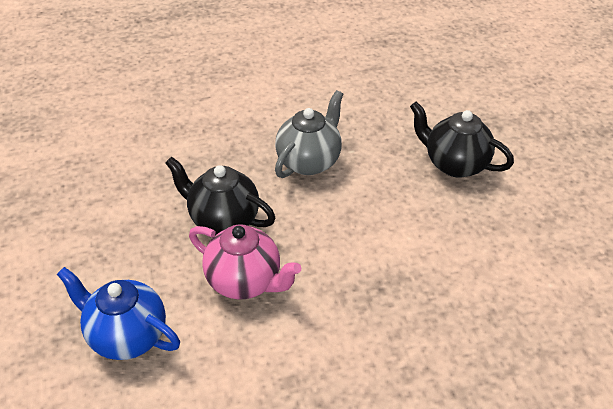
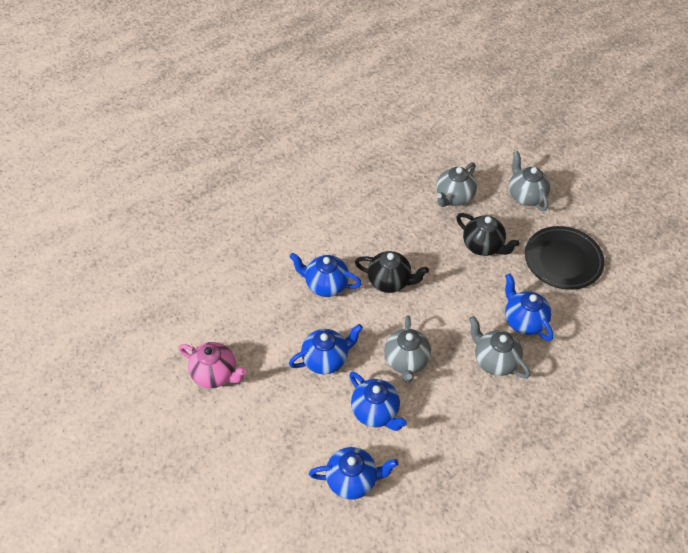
black plate: none = 0 -> [525,226,605,290] = 1
blue teapot: [57,267,180,360] = 1 -> [289,253,362,297] [289,324,363,374] [309,447,398,500] [349,372,407,431] [505,273,554,341] = 5
grey teapot: [275,90,343,178] = 1 -> [384,315,431,383] [436,162,477,207] [469,316,530,379] [509,151,550,211] = 4

